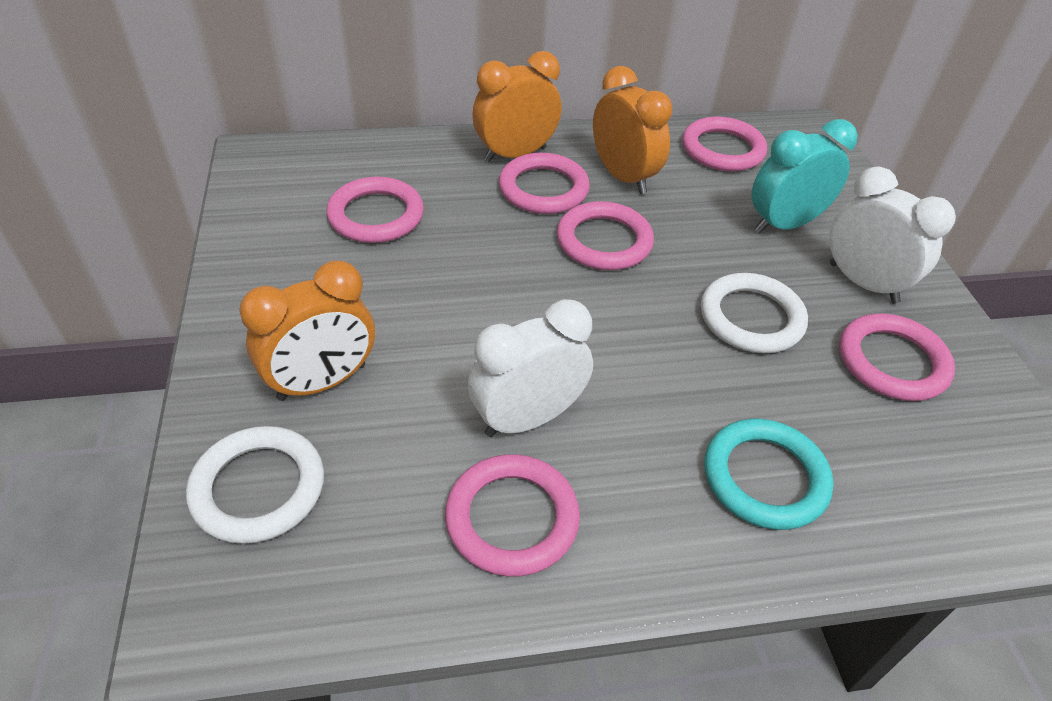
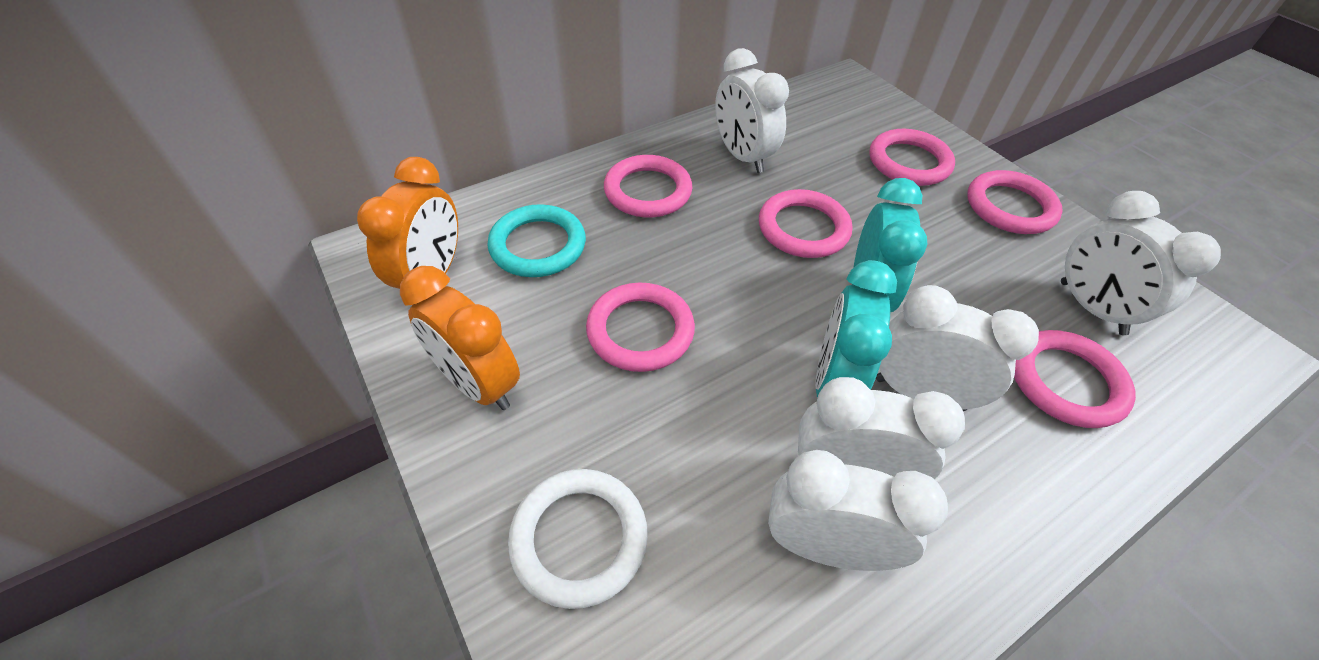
orange clock: [239,261,375,401] [472,51,561,162] [593,66,672,194] = 3 -> [357,157,458,289] [400,266,520,410] = 2
turquoise clock: [752,119,858,233] = 1 -> [815,260,897,398] [852,178,927,312] = 2
white clock: [468,299,593,437] [829,167,956,304] = 2 -> [715,48,789,173] [768,450,948,571] [798,377,965,479] [876,285,1039,411] [1061,191,1221,335] = 5
white ring: [186,426,324,544] [701,273,808,353] = 2 -> [508,469,648,609] = 1

